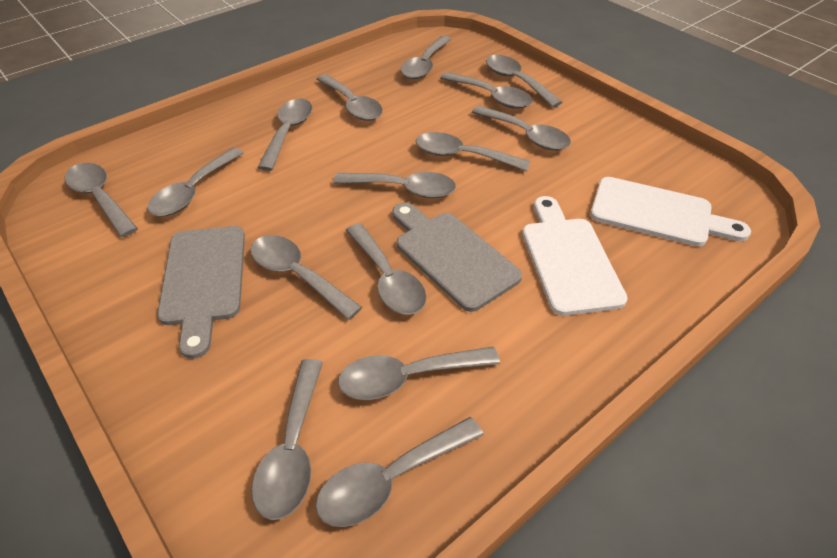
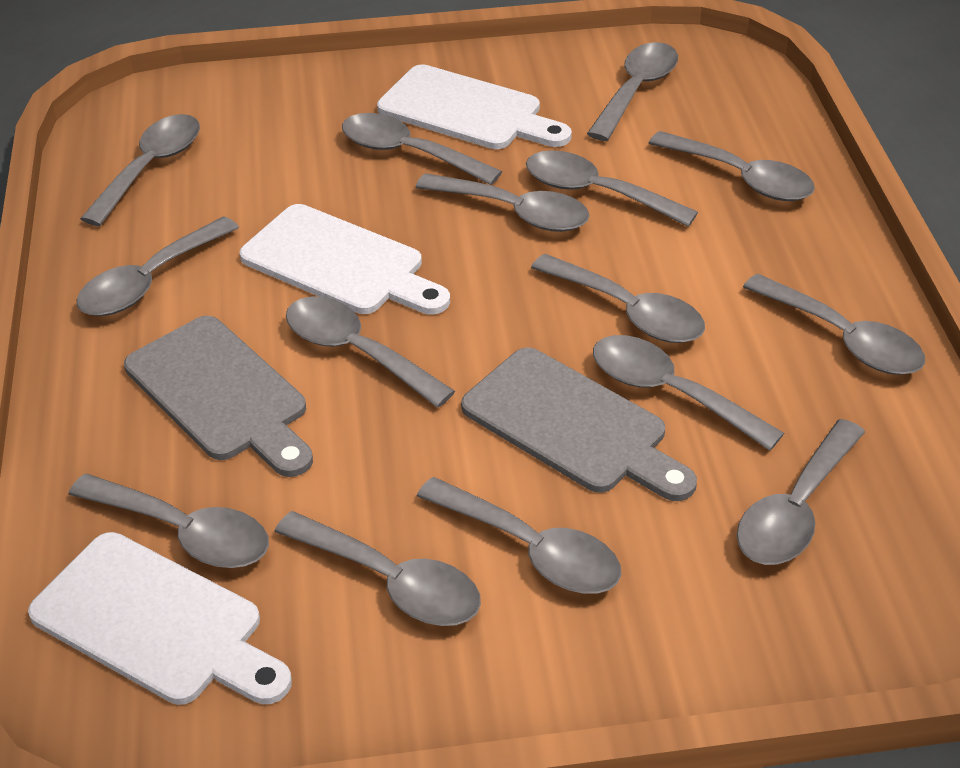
white cutting board: [522,196,628,316] [590,177,751,246] = 2 -> [28,532,292,705] [239,204,450,315] [377,64,572,149] = 3

